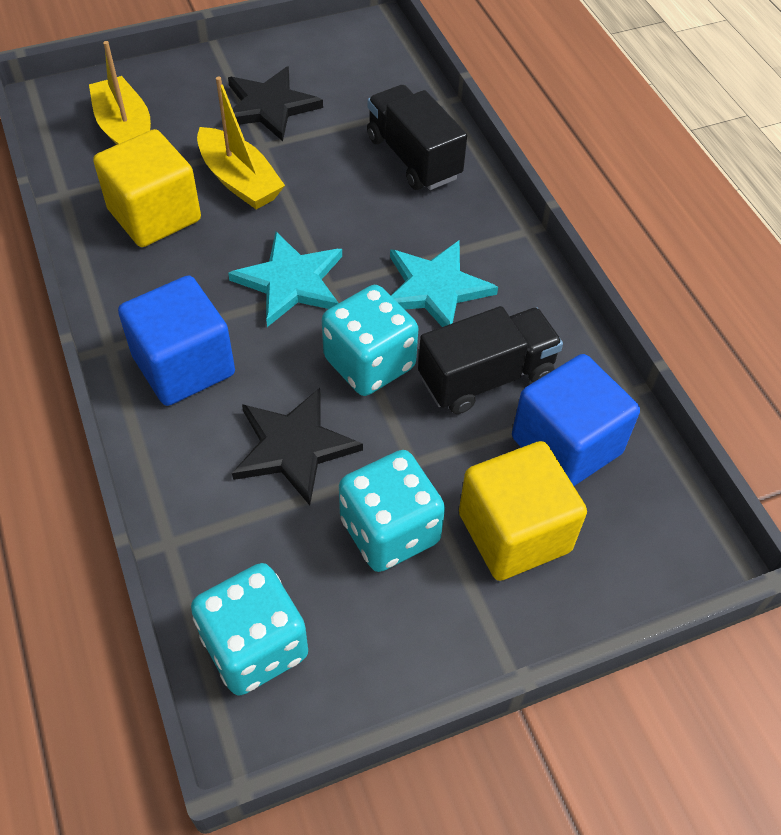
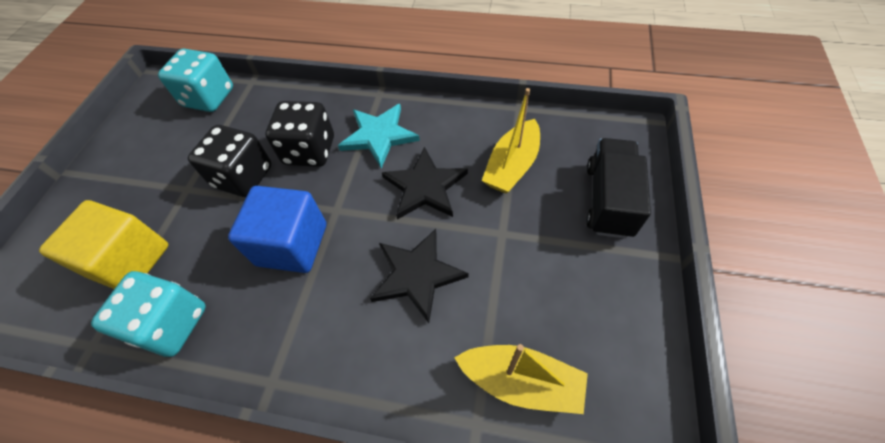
black dice: none = 0 -> [188,125,272,197] [265,101,334,167] = 2
black truck: [367,85,467,190] [418,306,563,414] = 2 -> [586,138,651,239] = 1
blue cube: [118,275,235,406] [512,354,640,486] = 2 -> [228,186,326,273] = 1
turquoise dice: [191,563,308,696] [322,285,418,396] [339,450,445,572] = 3 -> [91,271,206,357] [158,49,233,112] = 2
turquoise star: [228,232,342,327] [390,240,498,327] = 2 -> [338,104,420,168] = 1
yellow cube: [93,129,201,247] [459,441,587,581] = 2 -> [39,200,168,289] = 1

